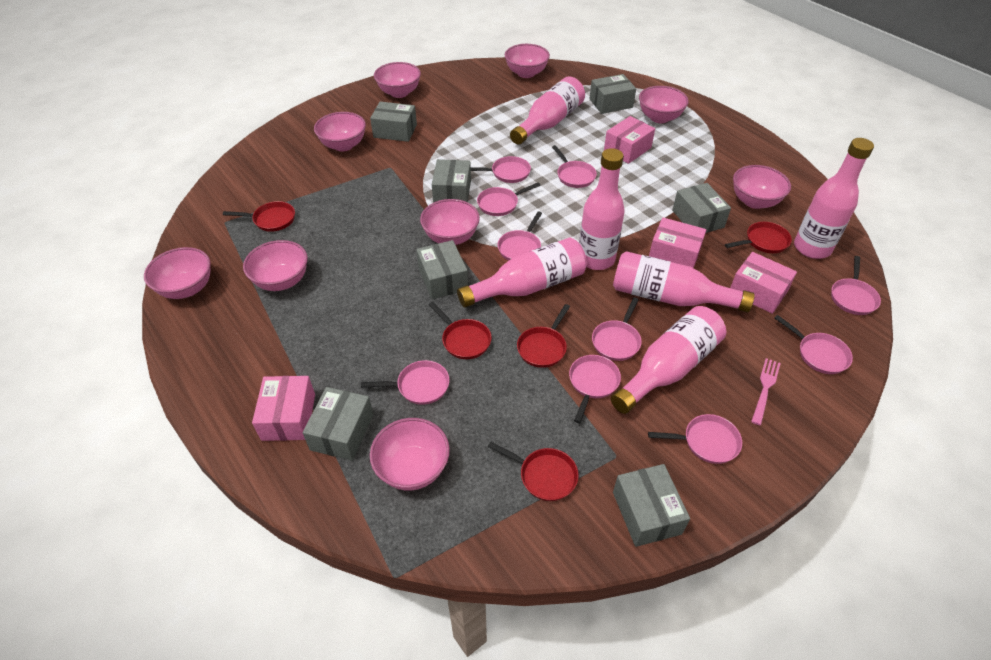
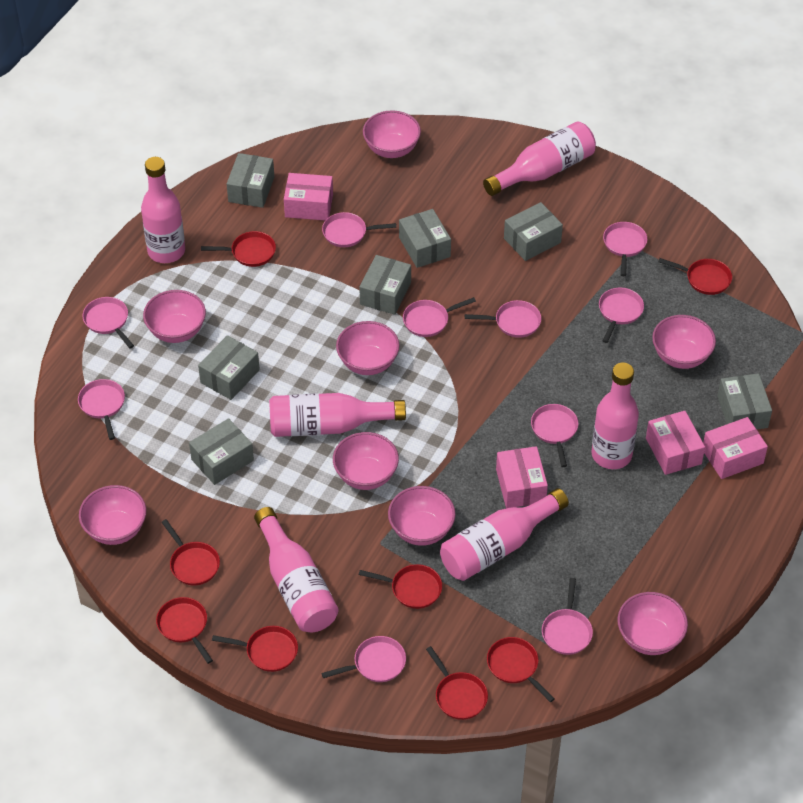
pink bowl: [144,247,211,299] [243,240,308,291] [314,112,366,152] [370,418,450,490] [374,62,421,98] [420,199,480,245] [505,44,550,78] [639,86,689,123] [733,165,791,209] = 9 -> [79,485,146,545] [143,290,206,343] [333,432,399,490] [336,321,400,375] [363,110,421,158] [388,486,456,546] [617,592,688,655] [652,315,716,369] = 8
pink fork: [751,358,781,425] = 1 -> none = 0
red pan: [223,201,295,232] [429,302,492,359] [488,442,579,501] [517,304,570,368] [725,222,792,253] = 5 -> [156,597,213,664] [161,519,220,585] [201,231,276,267] [212,626,298,672] [359,564,442,609] [426,646,488,720] [487,637,555,702] [658,258,732,295] = 8

